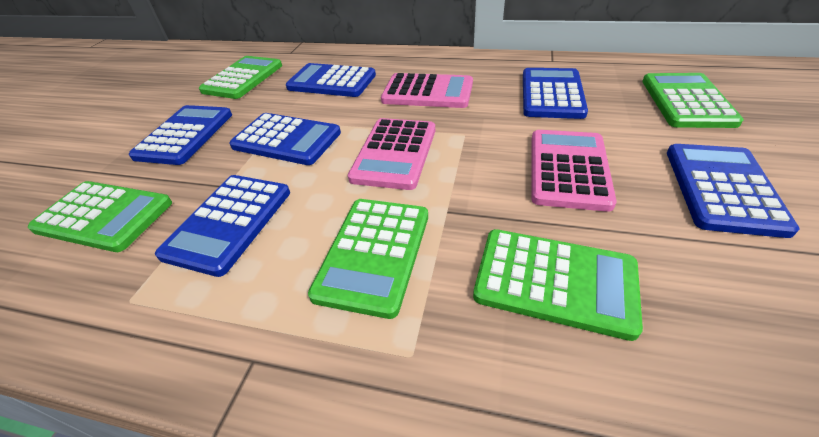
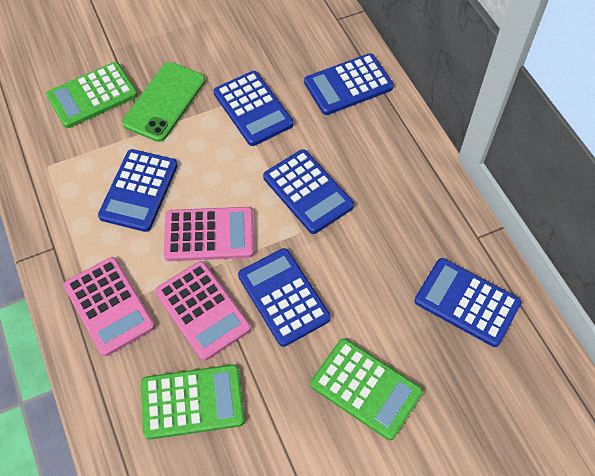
green calculator: [28,181,172,252] [199,56,282,99] [308,199,428,319] [473,229,643,341] [642,73,744,128] = 5 -> [46,62,138,128] [141,364,245,440] [310,338,423,440] = 3
green phone: none = 0 -> [122,62,205,142] = 1

